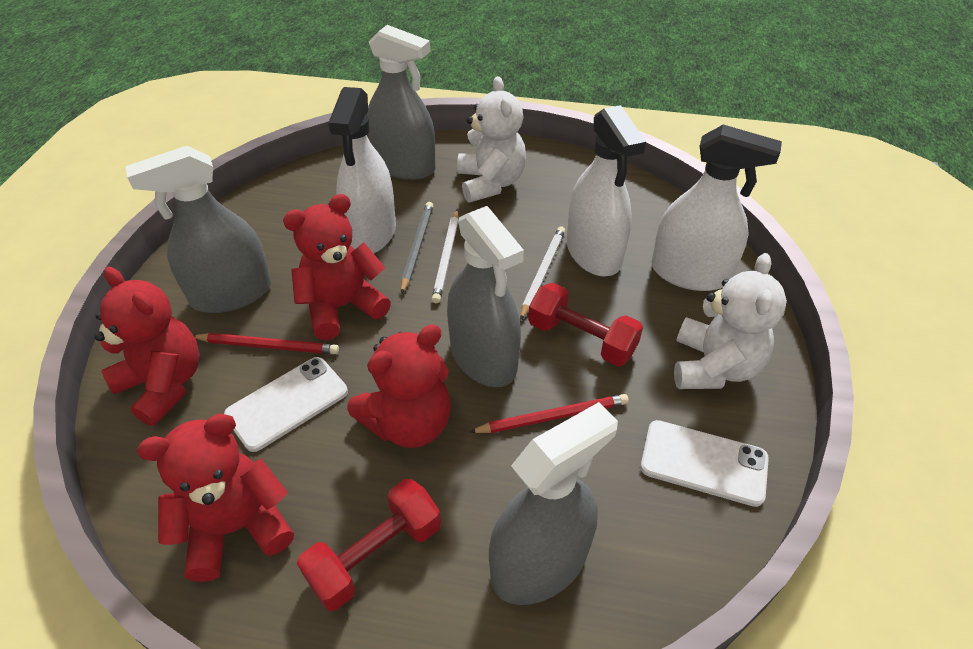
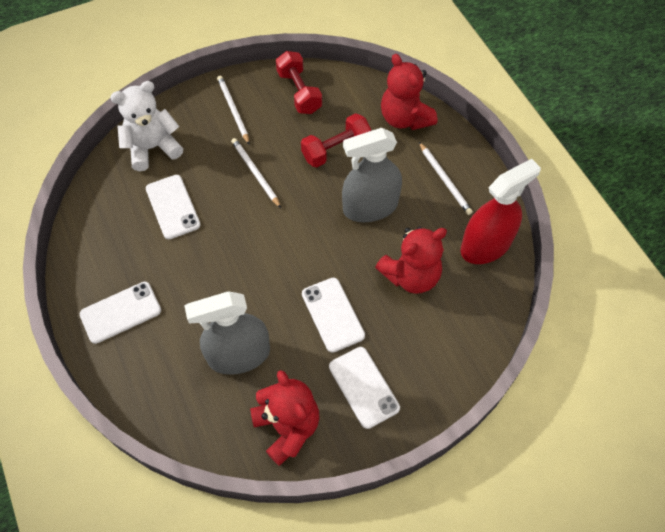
grey pencil: [401,202,433,294] = 1 -> none = 0
grey spray bottle: [125,146,271,313] [367,25,436,180] [447,206,524,387] [489,402,618,605] = 4 -> [185,291,270,375] [342,128,402,222] = 2
red pencil: [194,333,339,354] [470,394,629,433] = 2 -> none = 0
red spray bottle: none = 0 -> [461,159,541,264] = 1
red teddy bear: [95,267,200,426] [137,414,294,582] [283,194,391,340] [347,325,451,448] = 4 -> [250,370,320,466] [375,227,447,294] [381,54,437,130] = 3
white pencil: [432,210,459,303] [520,227,565,320] = 2 -> [217,75,249,144] [231,138,281,208] [419,142,473,215] = 3
white phone: [224,357,348,452] [640,420,769,507] = 2 -> [80,282,161,344] [146,175,201,239] [302,278,365,353] [329,347,400,429] = 4
white spray bottle: [328,87,396,253] [567,105,646,276] [652,125,782,291] = 3 -> none = 0
white teddy bear: [457,76,526,202] [674,253,787,389] = 2 -> [110,81,183,171] = 1

